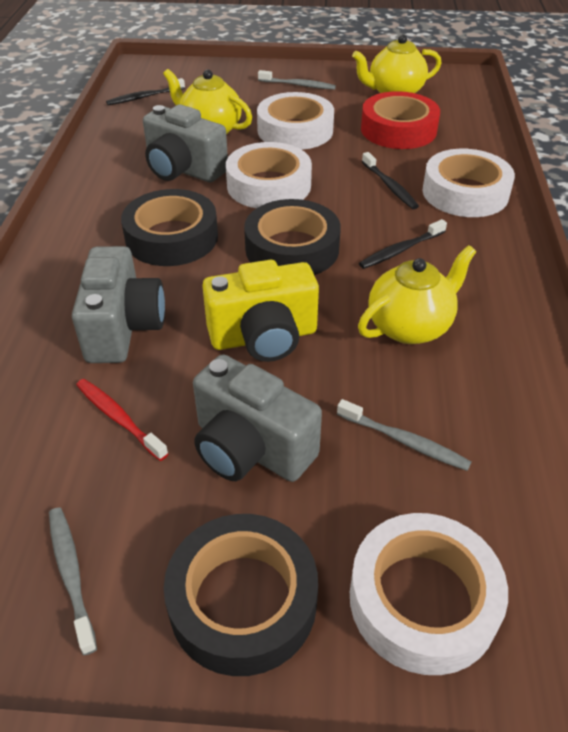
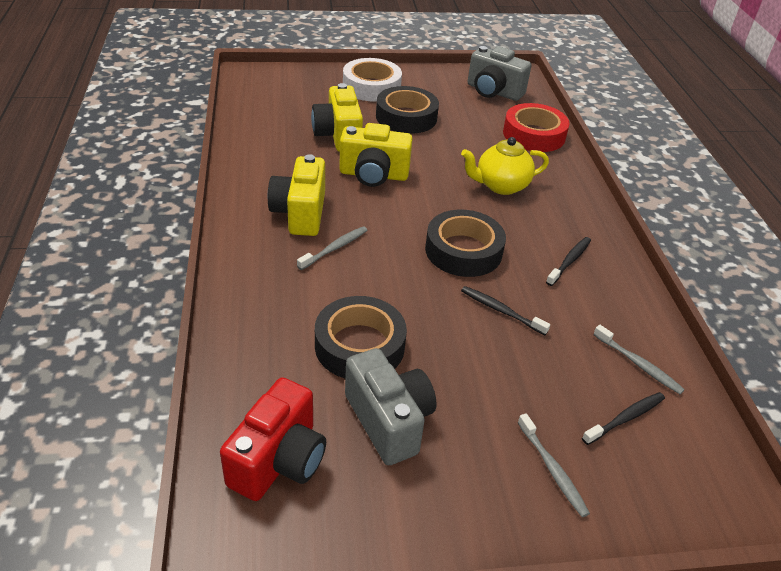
grey camera: [72,246,165,363] [143,104,228,182] [193,354,322,482] = 3 -> [345,348,437,465] [468,46,532,101] = 2
red camera: none = 0 -> [220,377,326,501] = 1
red toothbrush: [76,379,169,461] = 1 -> none = 0
white tape: [226,142,312,208] [257,92,334,150] [350,513,508,675] [422,149,515,217] = 4 -> [343,58,402,102] = 1
yellow camera: [202,260,319,362] = 1 -> [268,154,325,236] [311,83,363,152] [339,123,413,187] = 3
yellow teapot: [163,69,252,134] [352,34,442,93] [358,245,476,344] = 3 -> [461,137,549,195] = 1

